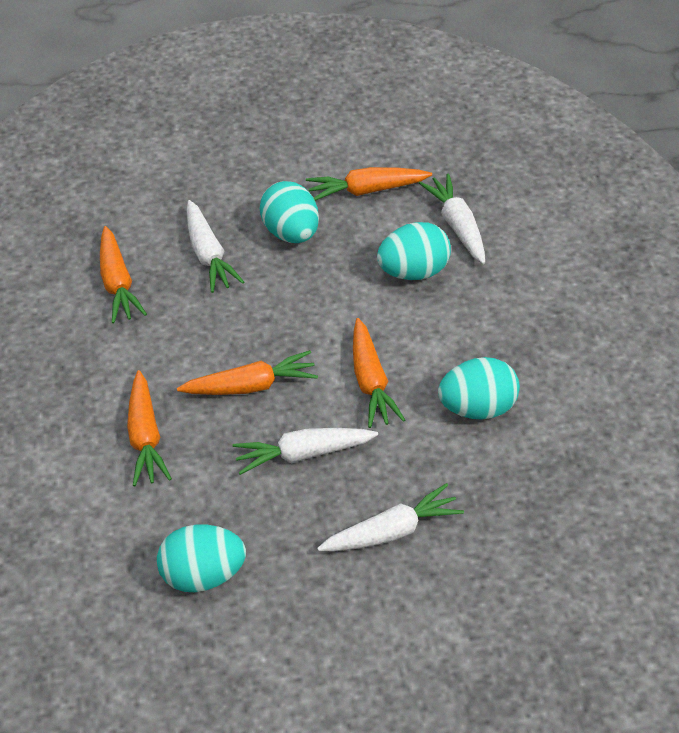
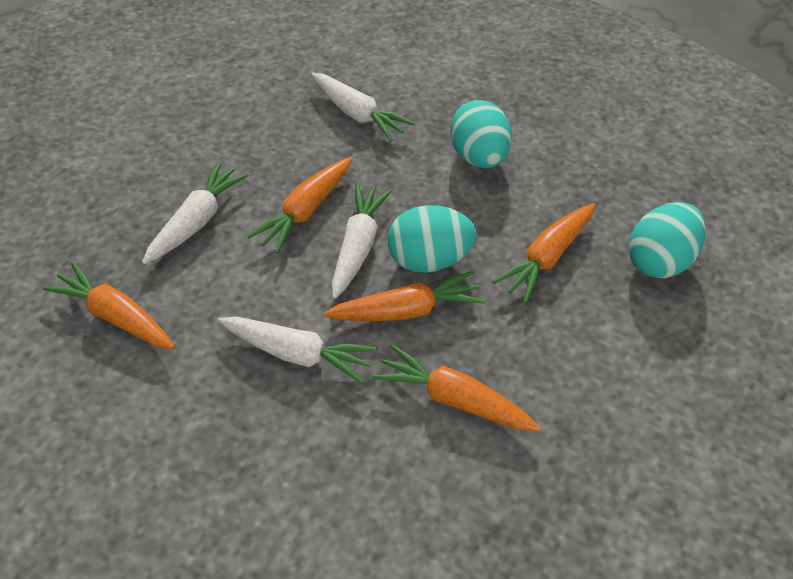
turquoise egg: [157,525,246,592] [260,181,319,243] [377,222,451,280] [438,357,520,419] = 4 -> [388,205,476,273] [450,100,512,168] [628,202,706,278] = 3

